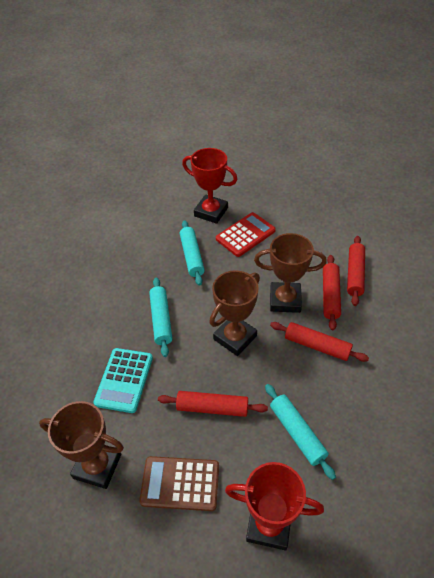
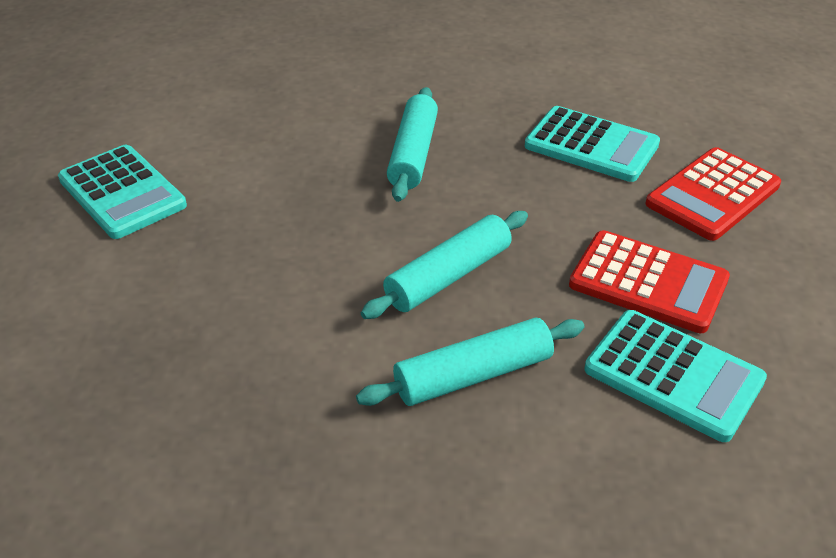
brown calculator: [139,456,219,511] = 1 -> none = 0
brown trophy: [39,401,124,489] [209,270,260,356] [254,233,327,313] = 3 -> none = 0
red calculator: [216,212,276,257] = 1 -> [569,230,730,333] [646,147,781,241] = 2
red rolling pin: [158,391,268,417] [270,322,369,362] [323,255,341,330] [347,236,365,306] = 4 -> none = 0
red trophy: [182,148,237,224] [225,462,324,550] = 2 -> none = 0
turquoise calculator: [94,348,153,413] = 1 -> [58,145,187,239] [525,106,660,182] [584,310,767,442] = 3

